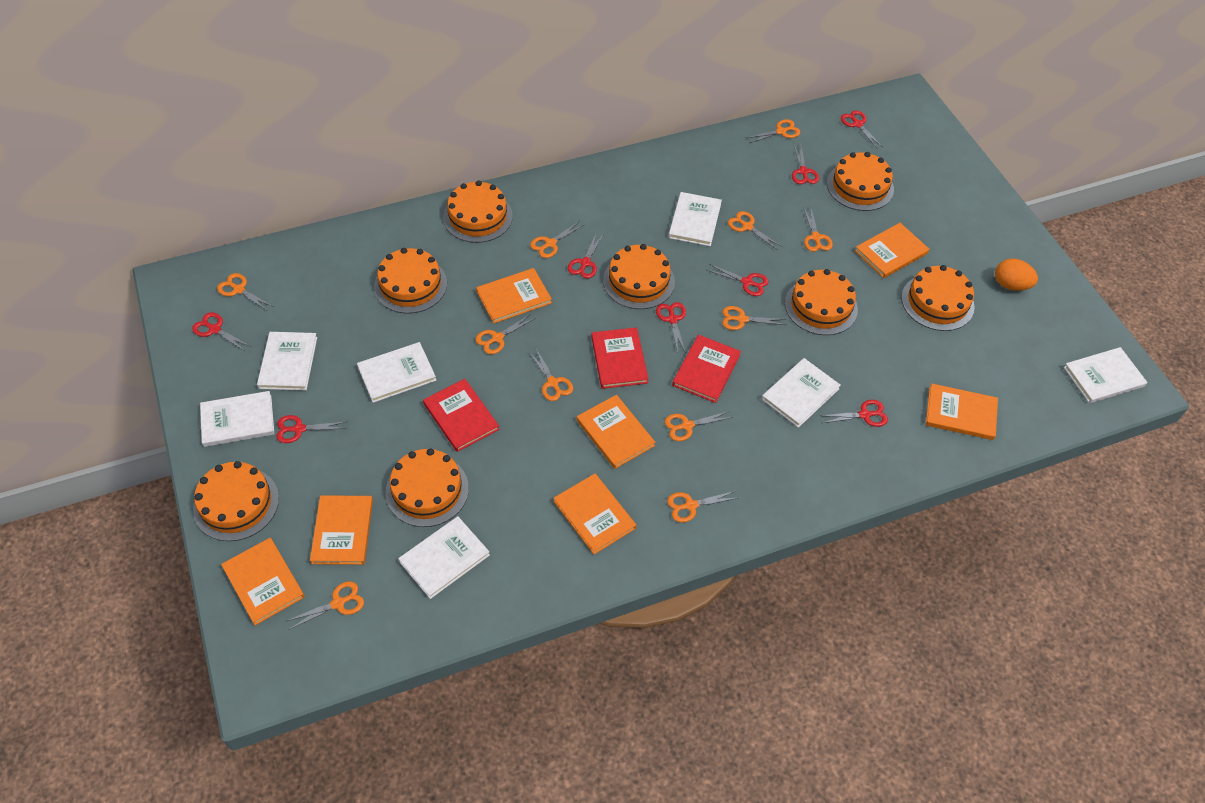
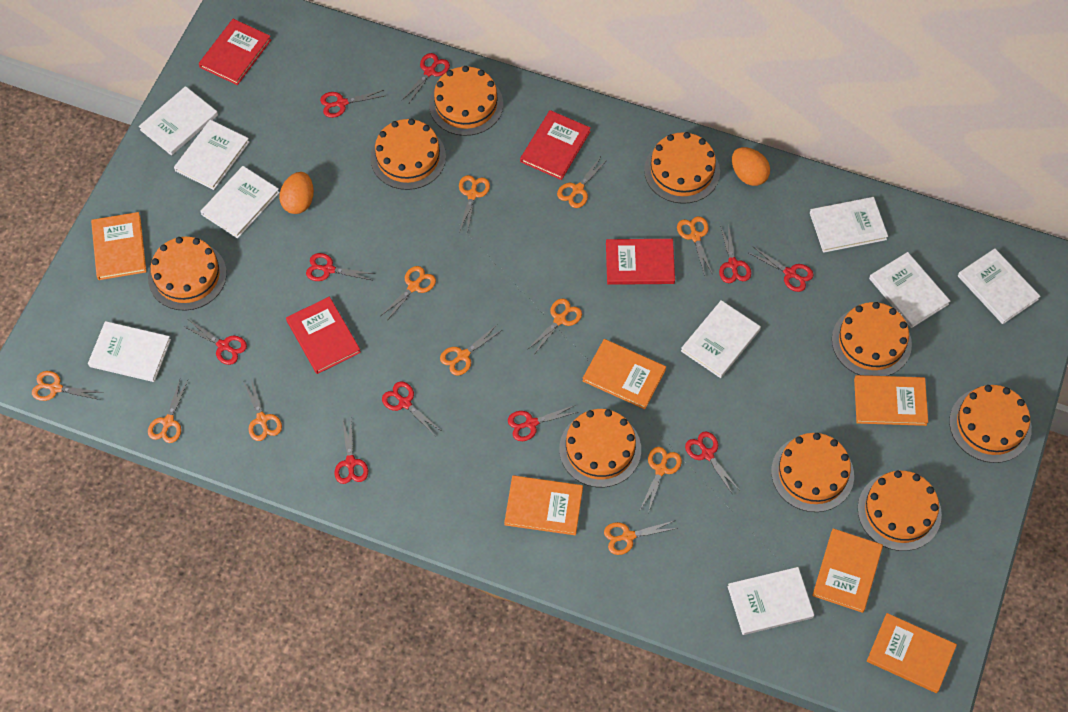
orange book: [221,538,305,625] [310,495,373,565] [476,268,552,324] [554,474,636,555] [577,395,655,469] [855,223,929,278] [926,384,998,440] = 7 -> [91,212,146,280] [504,475,583,535] [582,339,666,409] [812,528,883,613] [854,375,928,426] [867,613,957,693] = 6
orange cake: [193,461,279,541] [374,248,447,313] [386,448,469,527] [443,181,513,243] [603,244,675,309] [785,269,858,335] [827,152,894,211] [901,265,975,331] = 8 -> [148,237,227,311] [370,119,446,190] [429,66,503,136] [559,409,641,487] [644,132,720,204] [771,433,854,512] [832,302,912,376] [858,471,942,551] [949,385,1032,463] = 9
orange egg: [995,258,1038,291] = 1 -> [279,172,314,214] [732,147,770,186] = 2
red book: [423,379,499,452] [591,327,649,389] [672,335,741,403] = 3 -> [199,19,271,85] [286,297,361,374] [520,110,591,180] [606,239,675,285] = 4
red scissors: [192,312,251,351] [276,415,347,443] [568,232,604,278] [656,302,686,354] [707,264,768,296] [792,143,819,184] [819,400,888,427] [841,110,883,148] = 8 -> [183,320,247,365] [306,253,375,281] [320,90,384,118] [334,421,368,484] [382,382,440,437] [402,53,450,103] [508,405,578,441] [685,432,739,495] [719,224,751,283] [749,247,814,292] = 10
white book: [200,391,275,447] [257,332,317,390] [357,342,436,403] [398,516,490,599] [669,192,722,246] [762,358,841,428] [1063,347,1147,403] = 7 -> [88,321,171,382] [139,86,218,156] [174,120,249,190] [200,166,280,239] [681,300,761,378] [727,567,814,635] [810,197,888,253] [869,252,950,328] [958,249,1041,324] = 9

